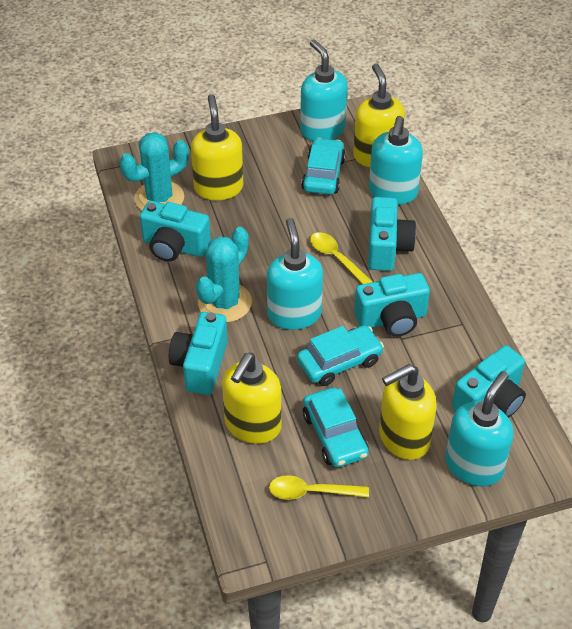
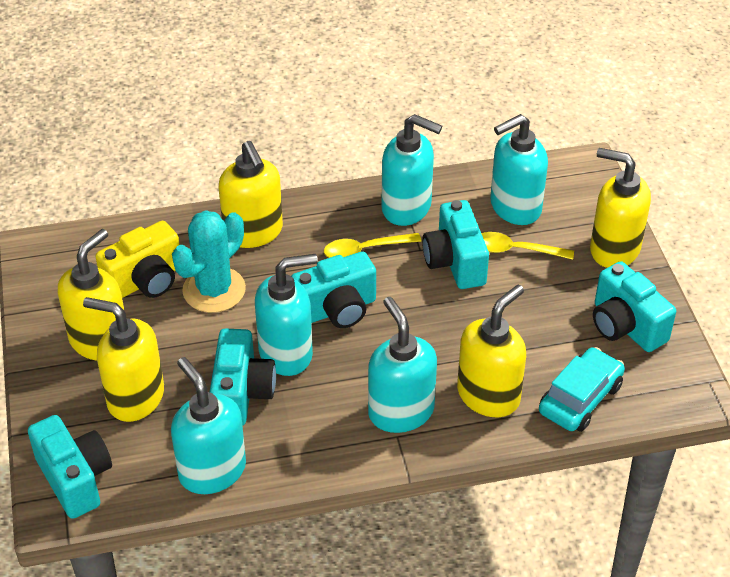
turquoise cactus: [120,132,189,211] [196,227,252,323] = 2 -> [172,210,246,313] = 1
turquoise car: [297,325,384,386] [301,138,346,195] [303,388,369,468] = 3 -> [539,347,625,432] = 1
turquoise soap dispenser: [267,218,323,330] [300,39,348,141] [369,116,423,205] [445,371,513,487] = 4 -> [171,357,246,494] [255,254,318,376] [368,297,437,433] [381,114,442,226] [490,114,548,225] = 5
yellow camera: none = 0 -> [95,221,180,298] = 1
yellow soap dispenser: [191,94,243,200] [222,353,282,444] [353,63,405,167] [379,364,437,460] = 4 -> [58,229,124,361] [83,297,164,422] [219,141,283,248] [457,285,526,417] [590,148,651,268] = 5

